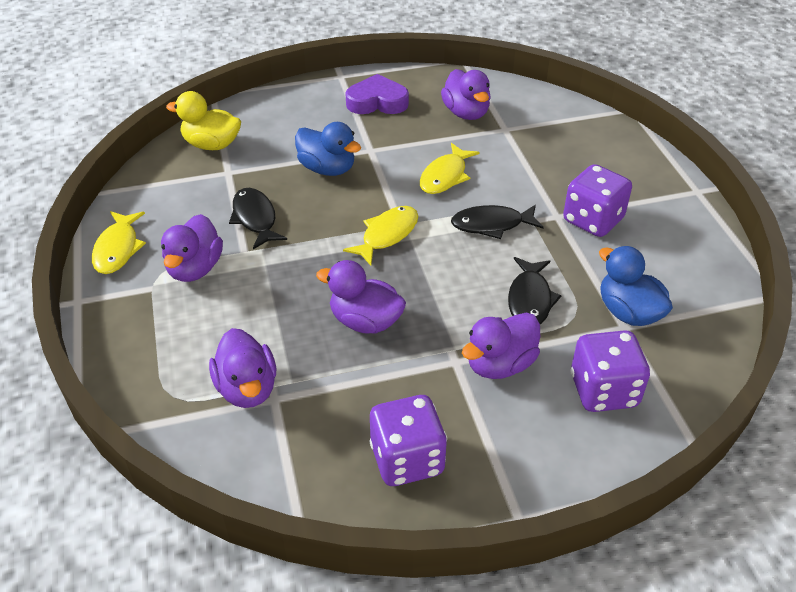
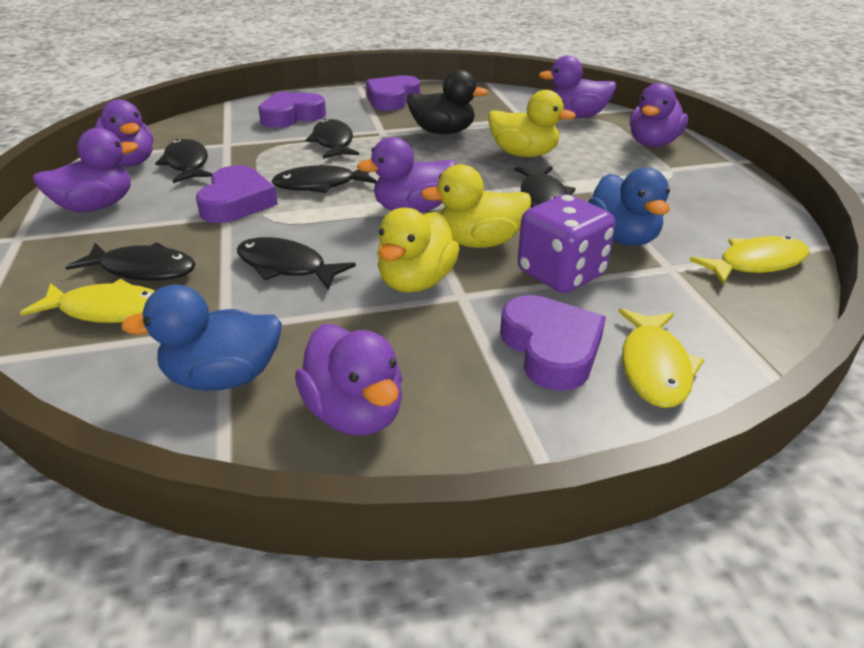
black duck: none = 0 -> [407,70,489,134] = 1
black fish: [229,188,287,249] [451,205,544,239] [508,257,562,324] = 3 -> [66,242,196,281] [155,139,213,183] [237,237,356,290] [271,165,377,193] [306,119,359,159] [515,166,575,208] = 6
purple dice: [370,395,447,486] [563,164,632,237] [571,330,650,412] = 3 -> [518,194,615,293] = 1
purple duck: [161,214,223,282] [209,328,276,408] [316,260,406,334] [441,69,491,120] [462,313,540,379] = 5 -> [33,128,138,212] [94,99,153,167] [295,324,402,436] [357,137,456,213] [539,56,616,118] [630,83,688,147] = 6
purple heart: [345,74,409,114] = 1 -> [196,165,278,223] [258,92,326,128] [366,75,420,111] [500,295,606,391] = 4
yellow duck: [166,91,241,150] = 1 -> [377,208,460,293] [421,164,531,248] [488,90,576,157] = 3

